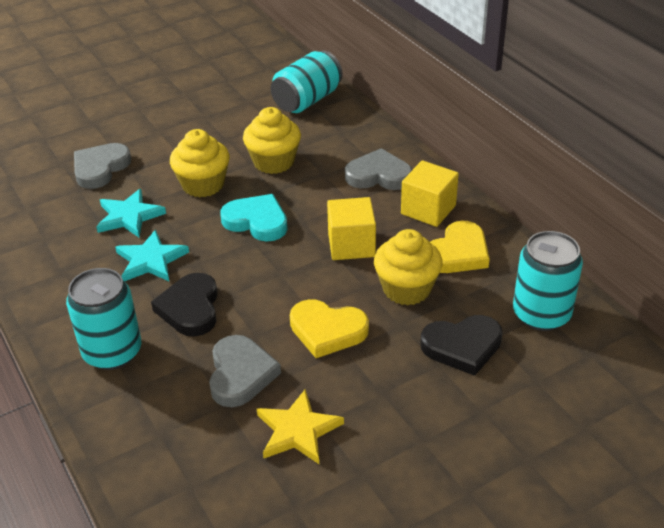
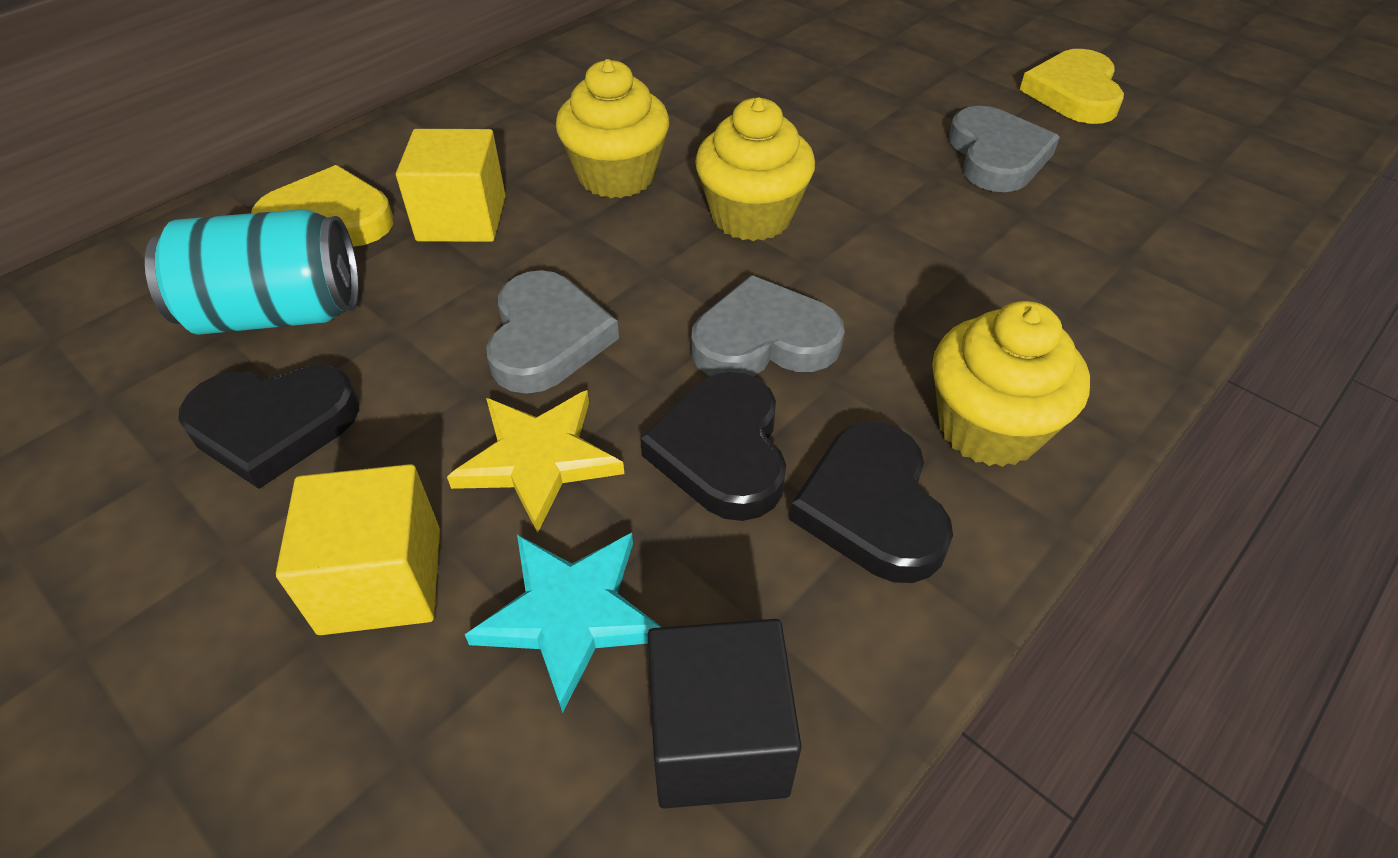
black cube: none = 0 -> [647,619,802,809] = 1
black heart: [151,273,218,337] [420,315,503,376] = 2 -> [179,365,359,489] [640,372,786,521] [789,422,953,583] = 3
turquoise can: [66,268,141,370] [271,50,343,113] [513,231,583,331] = 3 -> [145,209,359,335] = 1
turquoise heart: [220,194,287,242] = 1 -> none = 0
turquoise star: [96,189,166,237] [115,230,189,281] = 2 -> [465,533,661,713] = 1

